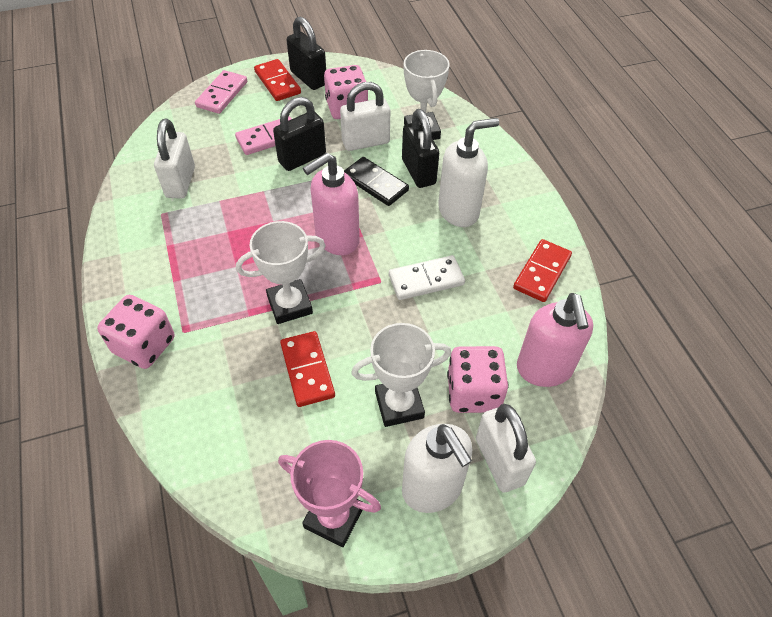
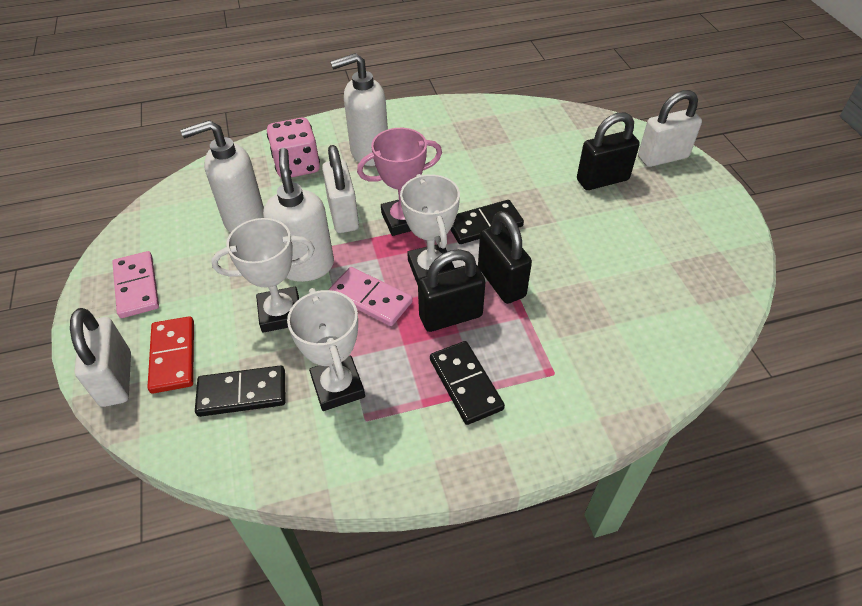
black domino: [344,157,409,206] = 1 -> [195,365,286,417] [430,341,505,425] [450,200,524,244] = 3
pink dice: [97,295,174,369] [324,65,368,119] [447,346,508,413] = 3 -> [267,117,320,178] = 1
pink soap dispenser: [303,153,360,255] [517,293,593,387] = 2 -> none = 0
red domino: [254,59,301,101] [280,331,335,407] [513,239,572,302] = 3 -> [147,316,194,394] = 1
white domino: [389,255,465,300] = 1 -> none = 0
white soap dispenser: [402,424,472,513] [438,118,499,227] = 2 -> [180,120,264,233] [263,148,334,282] [330,53,388,166] = 3

